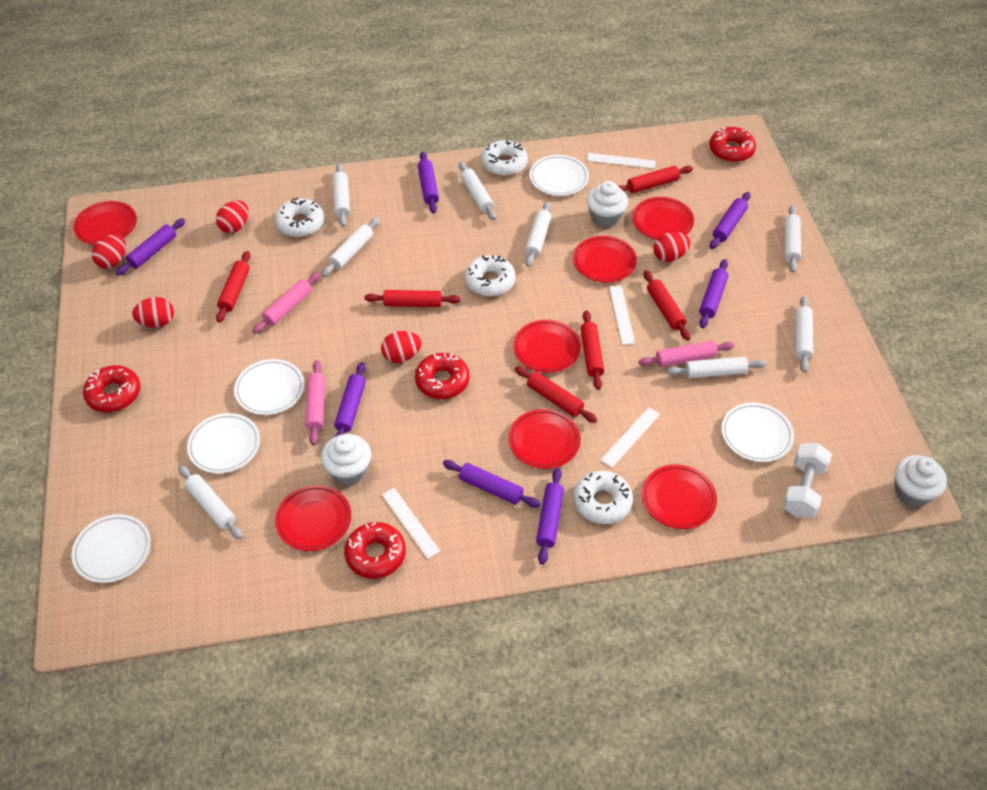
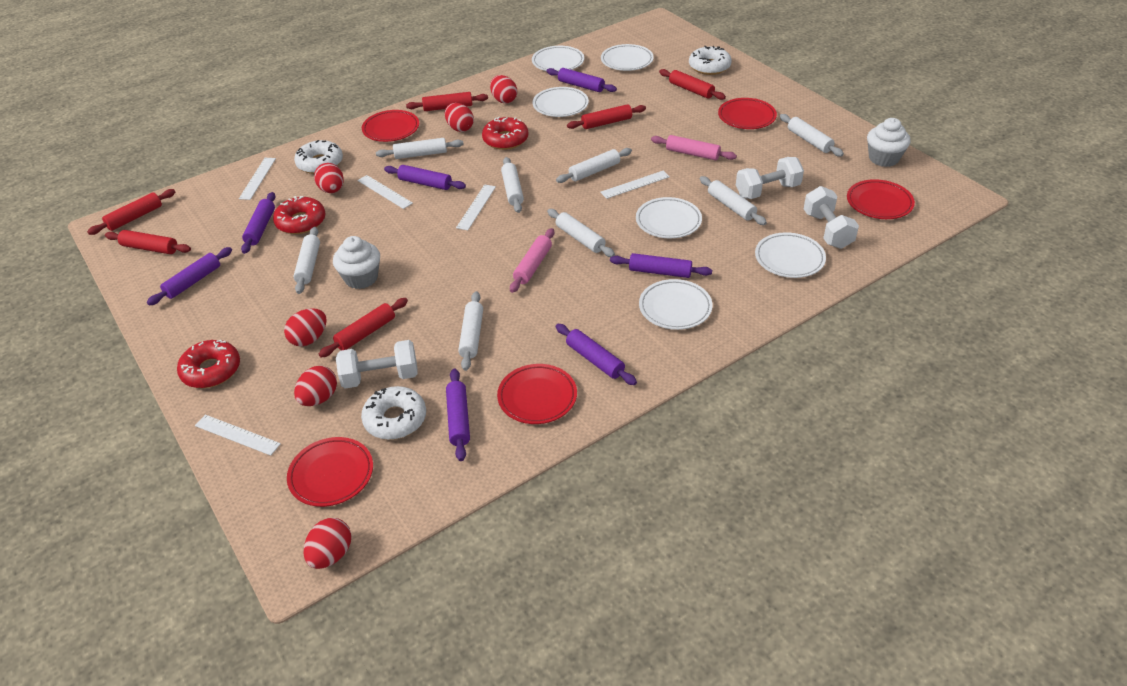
pink rolling pin: [253,272,320,334] [305,360,325,445] [638,340,734,367] = 3 -> [510,228,554,293] [651,135,737,160] = 2
red donut: [83,365,140,413] [344,522,406,579] [415,353,470,399] [709,127,756,162] = 4 -> [177,340,240,388] [273,196,326,234] [482,117,528,150] = 3
red egg: [92,235,126,269] [132,297,174,327] [216,200,249,233] [381,331,422,363] [654,232,690,262] = 5 -> [284,308,326,347] [294,366,337,406] [304,518,351,569] [314,163,344,193] [445,103,474,132] [490,75,517,104] = 6
red plate: [73,201,137,245] [275,485,351,551] [509,409,581,469] [513,320,581,373] [573,236,637,282] [632,197,694,240] [642,464,717,529] = 7 -> [287,437,373,507] [362,110,419,142] [497,364,577,424] [718,98,777,129] [847,179,915,219] = 5
white cupcake: [321,434,371,485] [586,181,628,227] [894,455,947,507] = 3 -> [333,236,380,289] [867,118,911,167] = 2
white donut: [275,197,324,237] [465,255,516,297] [481,139,528,176] [573,471,633,524] = 4 -> [294,140,343,174] [361,386,426,440] [689,46,732,75] = 3
white dumbbell: [782,443,832,518] = 1 -> [336,340,418,389] [736,157,804,199] [804,186,859,249] = 3
white plate: [72,514,151,583] [187,413,260,473] [234,359,304,415] [530,155,589,196] [721,403,794,462] = 5 -> [532,46,584,71] [533,87,589,117] [601,44,654,71] [636,197,702,238] [639,279,712,330] [755,232,826,278] = 6
white ruler: [382,488,440,559] [587,153,656,169] [601,407,660,468] [609,286,635,345] = 4 -> [195,415,281,456] [239,158,276,200] [357,175,413,209] [456,184,496,230] [600,171,670,199] = 5

